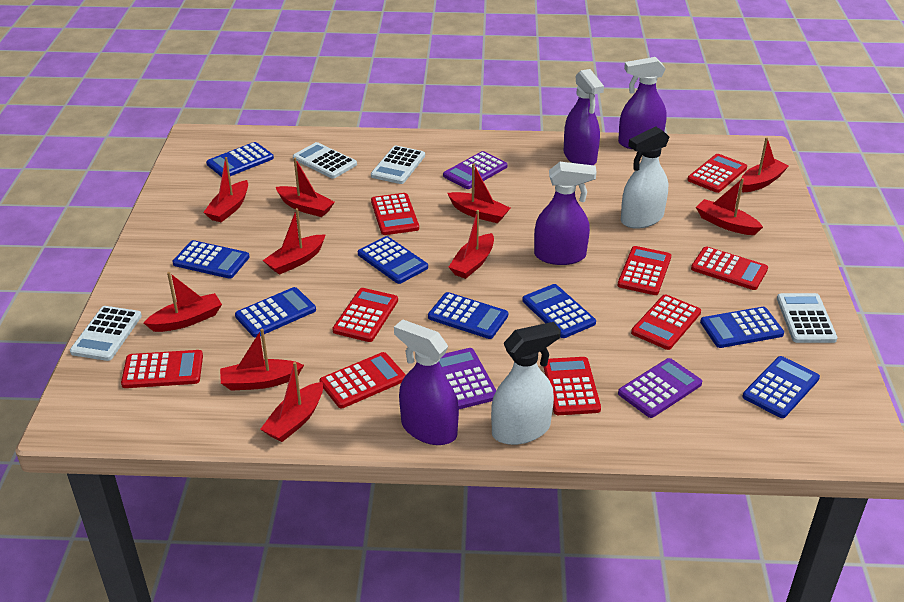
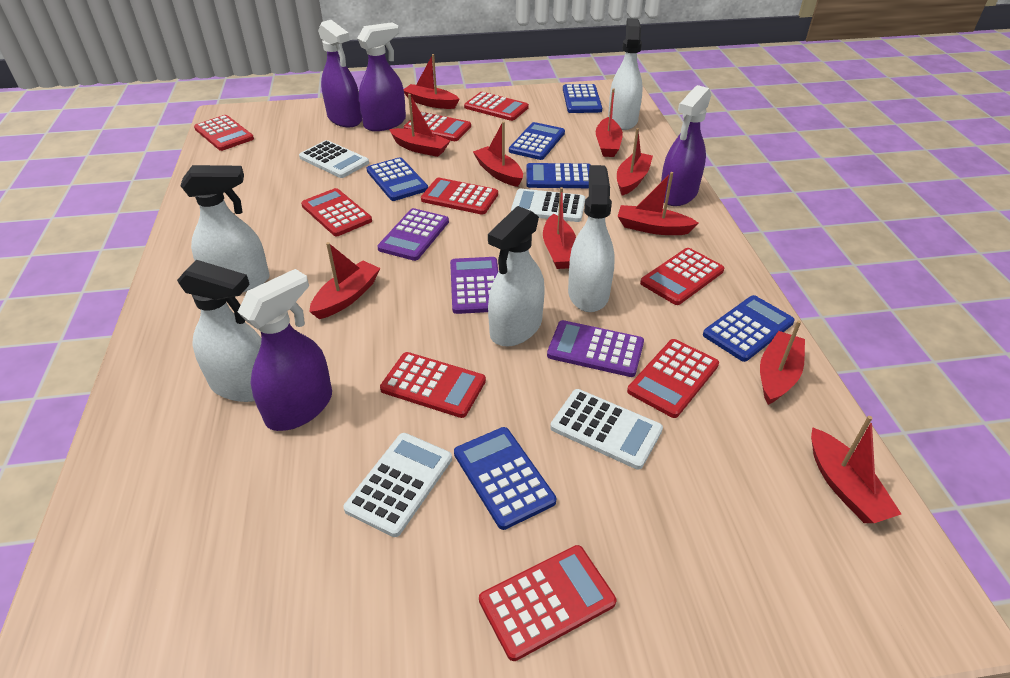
blue calculator: [172,240,250,279] [206,142,274,177] [235,287,316,338] [358,236,428,284] [428,292,508,339] [522,284,596,338] [700,307,784,348] [742,356,820,418] = 8 -> [367,157,428,201] [454,427,556,530] [509,122,565,160] [526,163,591,188] [563,84,602,113] [703,295,795,362] = 6
white spray bottle: [491,322,561,445] [621,127,670,229] = 2 -> [177,260,262,402] [181,165,270,292] [488,206,545,347] [568,165,615,312] [608,18,643,130] = 5

